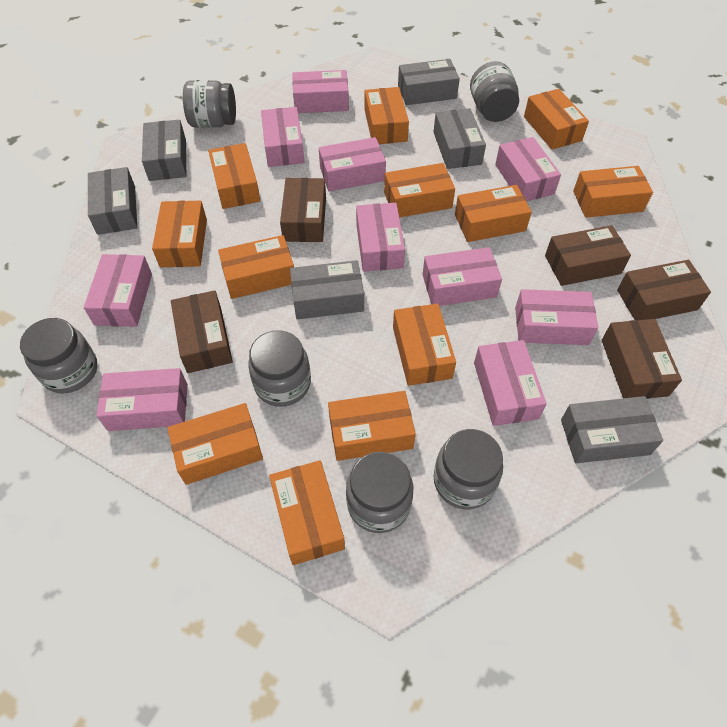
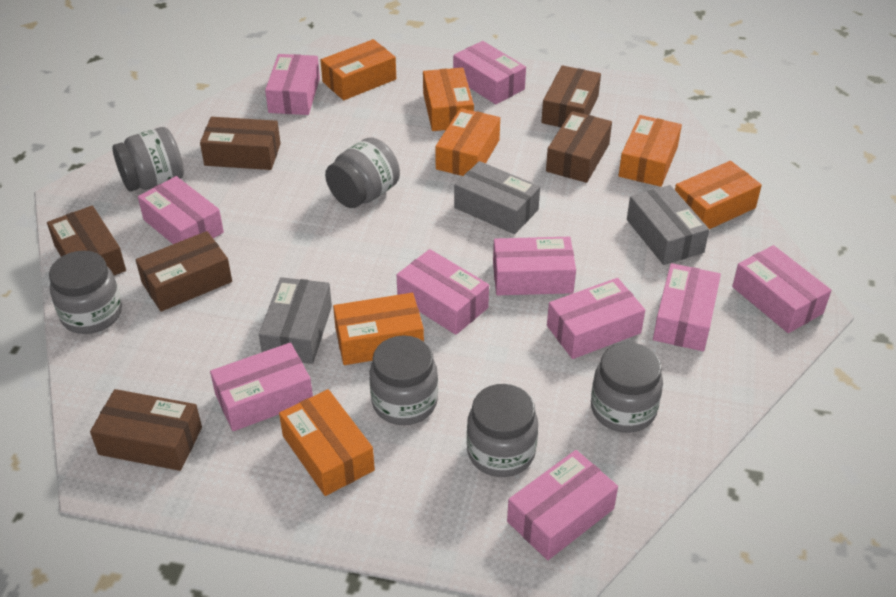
brown box: [171,290,233,373] [280,178,326,242] [545,225,631,286] [602,319,682,399] [617,260,711,320] = 5 -> [47,206,126,276] [90,389,202,471] [136,231,232,311] [200,117,281,170] [541,65,601,127] [546,111,612,183] = 6
grey box: [88,167,137,235] [142,120,186,181] [290,260,364,319] [398,59,460,105] [434,108,486,169] [561,396,663,463] = 6 -> [259,277,332,364] [454,161,540,234] [627,185,709,265] = 3
orange box: [152,201,207,267] [168,403,263,485] [208,143,260,209] [218,235,294,299] [269,460,345,565] [328,391,416,461] [365,87,409,144] [384,163,455,218] [393,304,456,386] [455,185,532,242] [524,89,589,150] [573,166,653,218] = 12 -> [279,389,375,496] [320,39,396,100] [333,293,424,365] [423,68,474,131] [435,108,500,176] [619,115,682,187] [675,161,762,229] = 7

